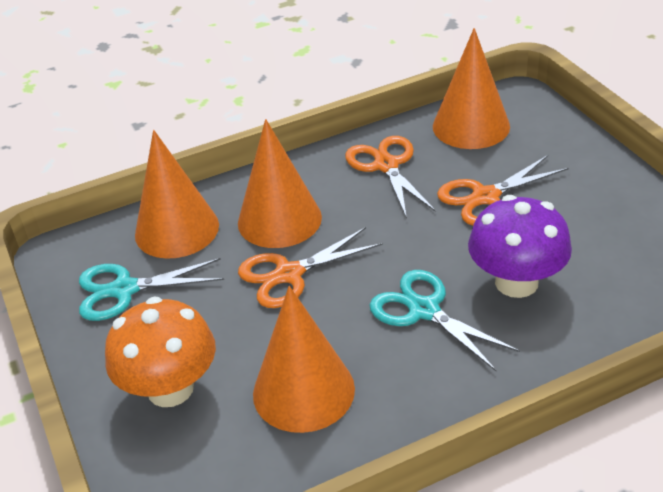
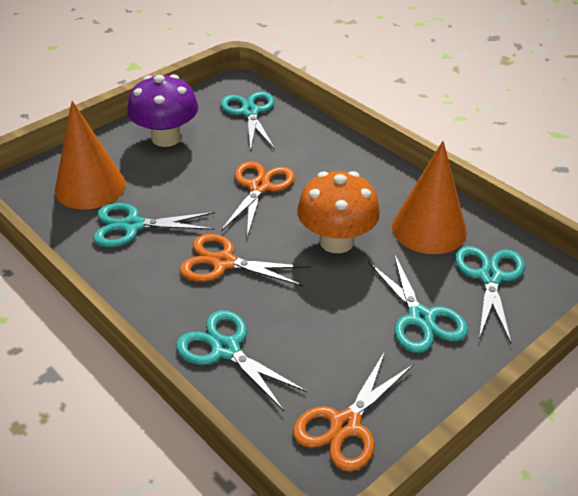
orange cone: [135,130,219,259] [238,119,322,248] [253,286,355,433] [433,28,510,149] = 4 -> [55,101,126,209] [392,141,467,254] = 2
turquoise scissors: [79,258,224,321] [370,270,520,371] = 2 -> [93,203,215,247] [176,310,308,411] [220,92,275,151] [368,253,468,353] [455,246,525,343] = 5

